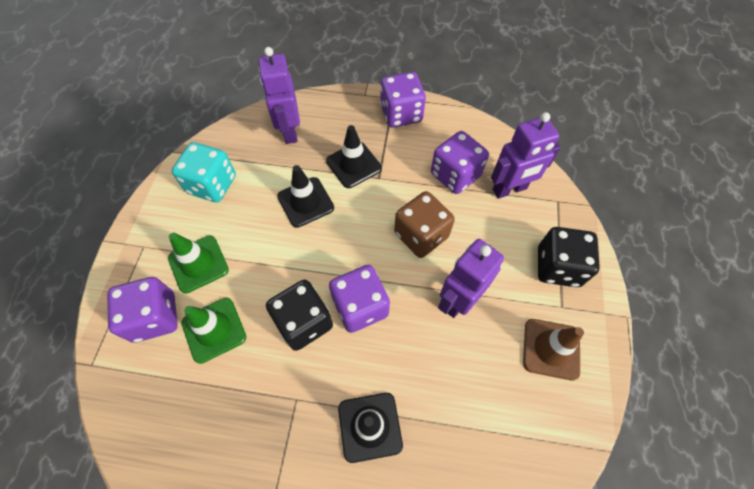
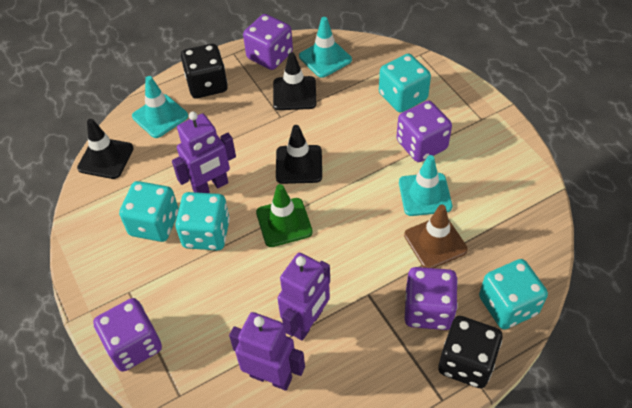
brown dice: [394,191,455,258] = 1 -> none = 0
green traffic cone: [168,233,229,293] [181,298,246,364] = 2 -> [256,184,313,247] = 1
turquoise dice: [172,142,236,202] = 1 -> [119,181,179,242] [175,192,230,250] [379,54,431,113] [479,259,548,329] = 4
turquoise traffic cone: none = 0 -> [132,76,188,138] [299,17,352,78] [399,155,452,216] = 3

